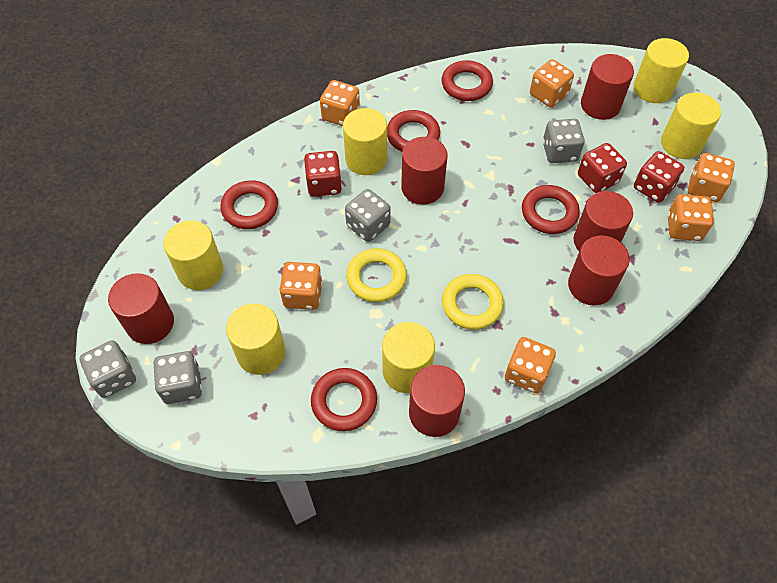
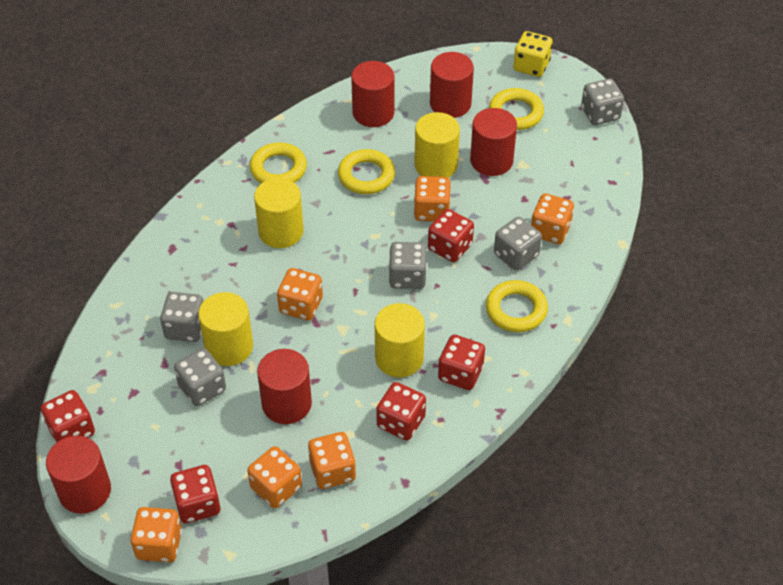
grey dice: [79,340,136,398] [154,351,202,404] [345,189,390,242] [543,119,585,163] = 4 -> [160,292,203,342] [174,348,226,406] [389,242,427,289] [494,217,542,271] [581,79,624,125] = 5
red cylinder: [108,273,174,344] [401,137,447,205] [409,365,465,437] [568,235,630,306] [574,191,633,251] [581,54,634,120] = 6 -> [46,436,111,514] [257,349,312,424] [351,61,395,127] [430,52,474,118] [470,108,517,176] = 5
red dice: [304,151,342,197] [578,143,627,193] [634,151,684,203] = 3 -> [41,390,95,443] [170,465,220,523] [376,382,426,440] [428,209,474,262] [438,335,485,390] = 5
red ring: [220,180,278,229] [311,368,377,431] [387,110,440,152] [442,60,493,101] [522,185,580,234] = 5 -> none = 0
yellow cylinder: [163,220,223,290] [226,304,285,375] [343,108,387,175] [382,322,435,393] [633,38,689,103] [661,93,721,159] = 6 -> [198,292,253,366] [254,178,304,248] [375,303,425,377] [414,112,460,178] = 4
yellow dice: none = 0 -> [513,31,553,77] = 1
yellow ring: [346,248,407,302] [442,274,504,330] = 2 -> [250,142,307,183] [338,149,395,194] [486,280,548,332] [489,88,544,130] = 4

